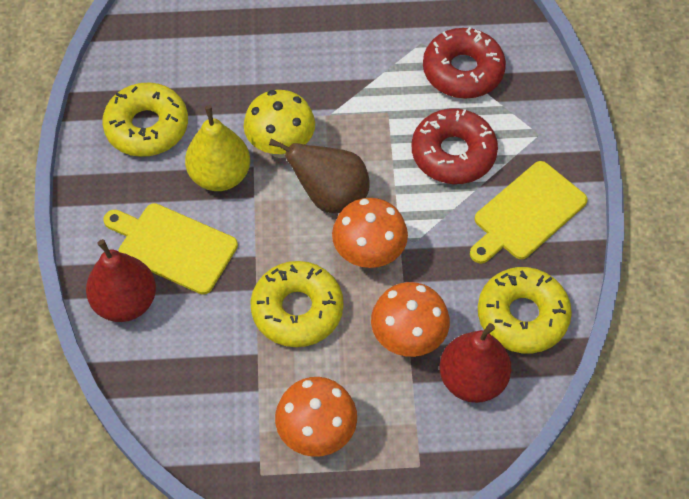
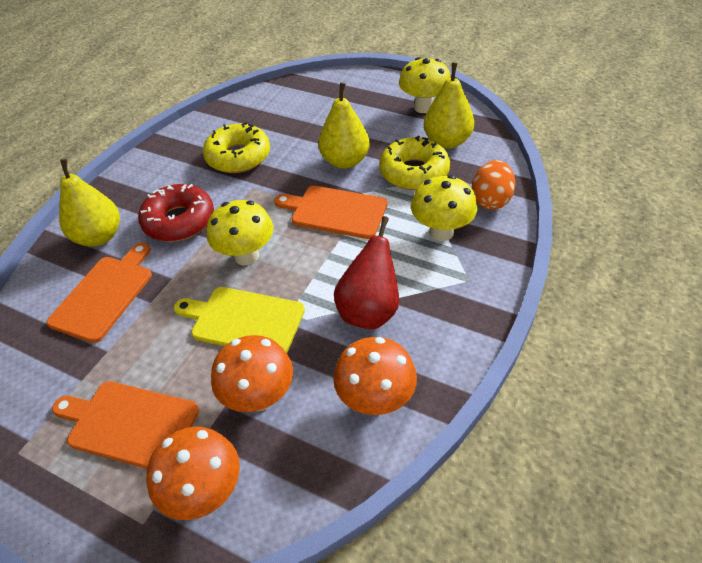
brown pear: [269,139,370,213] = 1 -> none = 0
orange cutting board: none = 0 -> [46,243,152,343] [52,381,199,469] [274,186,387,239] = 3
orange egg: none = 0 -> [472,160,515,210] = 1
red donut: [412,109,498,184] [423,27,506,99] = 2 -> [138,184,214,242] = 1
red pear: [86,239,156,322] [440,323,511,403] = 2 -> [334,216,399,329] = 1
yellow cutting board: [103,203,238,295] [470,161,588,264] = 2 -> [174,287,305,353] = 1
yellow donut: [102,82,188,157] [250,261,344,347] [478,267,572,353] = 3 -> [203,122,270,173] [379,136,450,190] = 2
yellow mushroom: [244,90,315,158] = 1 -> [207,200,273,266] [399,57,451,113] [411,175,477,241] = 3
yellow pear: [185,105,250,191] = 1 -> [59,159,120,247] [318,82,370,169] [424,63,474,149] = 3

